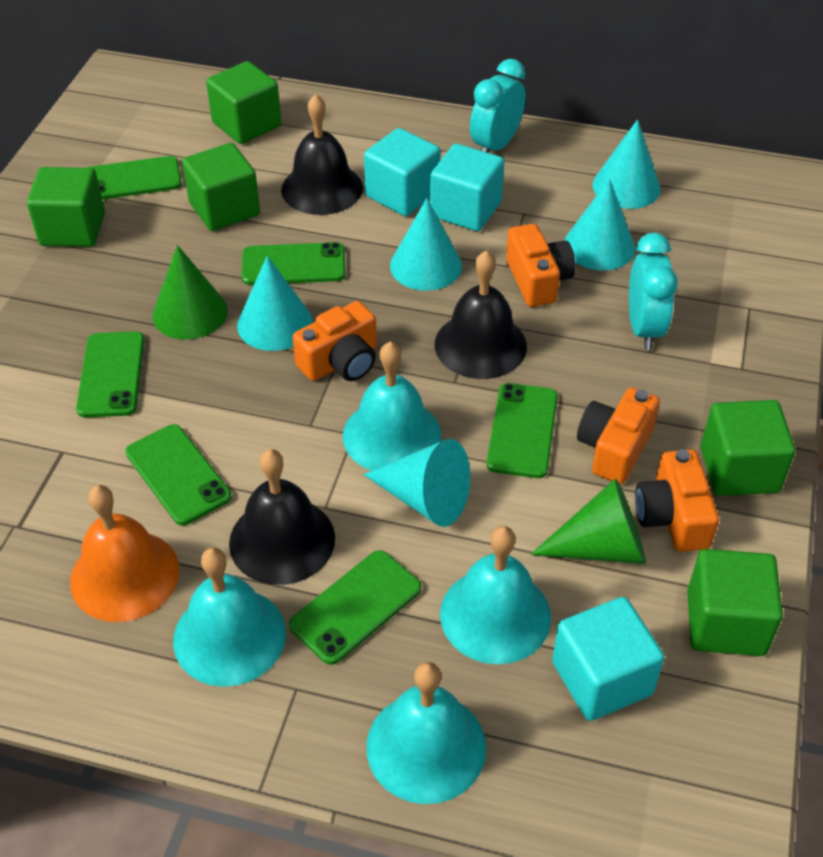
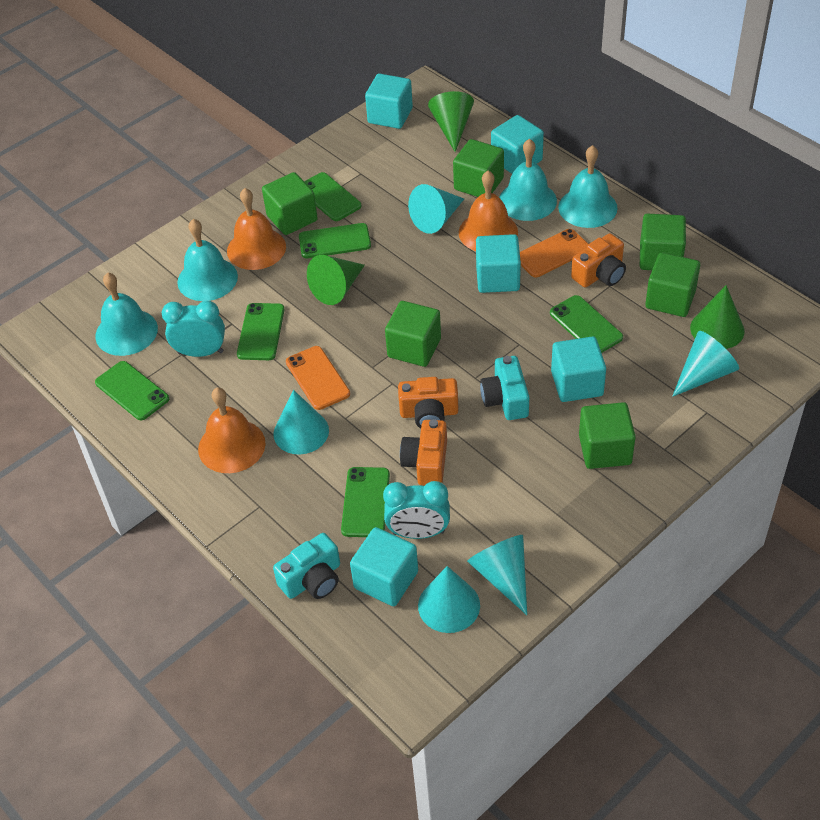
black bell: [229,449,335,585] [281,94,363,215] [435,250,527,379] = 3 -> none = 0
green cone: [152,245,228,340] [531,478,646,564] = 2 -> [307,255,365,305] [428,91,474,152] [690,285,745,349] = 3
green cube: [27,167,105,247] [182,143,260,231] [206,61,281,144] [687,549,783,656] [701,400,795,496] = 5 -> [262,172,318,235] [385,301,441,367] [453,139,504,197] [579,402,636,469] [640,214,686,270] [645,252,700,317] = 6
orange bell: [70,485,180,622] = 1 -> [198,388,266,473] [227,188,286,270] [459,171,518,251] = 3
orange camera: [292,301,377,381] [506,224,576,307] [577,388,660,484] [635,449,719,552] = 4 -> [398,377,459,428] [400,419,447,486] [571,233,626,287] = 3
orange phone: none = 0 -> [286,346,350,410] [520,229,588,277] = 2
turquoise camera: none = 0 -> [273,533,340,599] [480,356,529,420] = 2
turquoise cube: [364,128,441,216] [430,144,504,231] [552,597,665,721] = 3 -> [350,527,418,606] [365,73,413,129] [476,234,521,293] [491,115,544,174] [551,336,606,402] = 5

